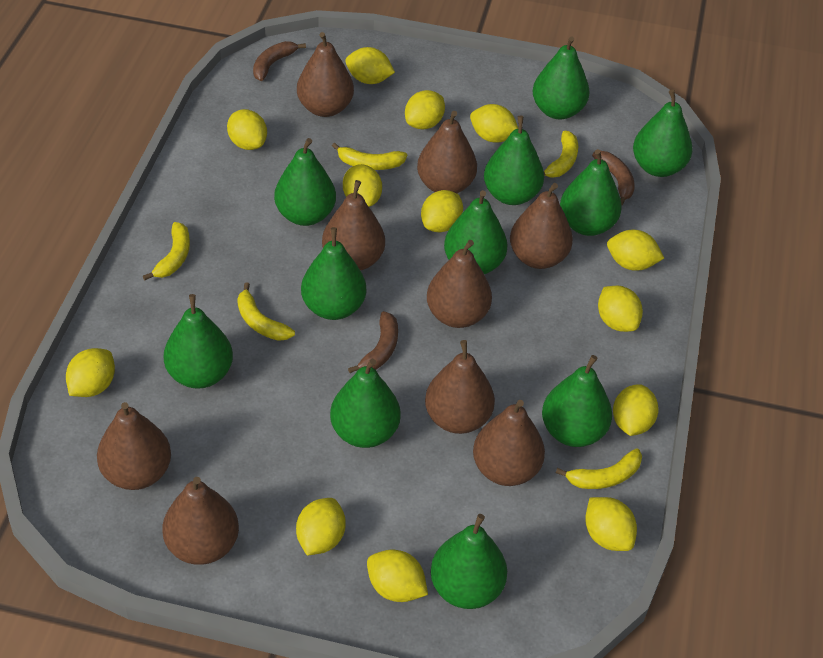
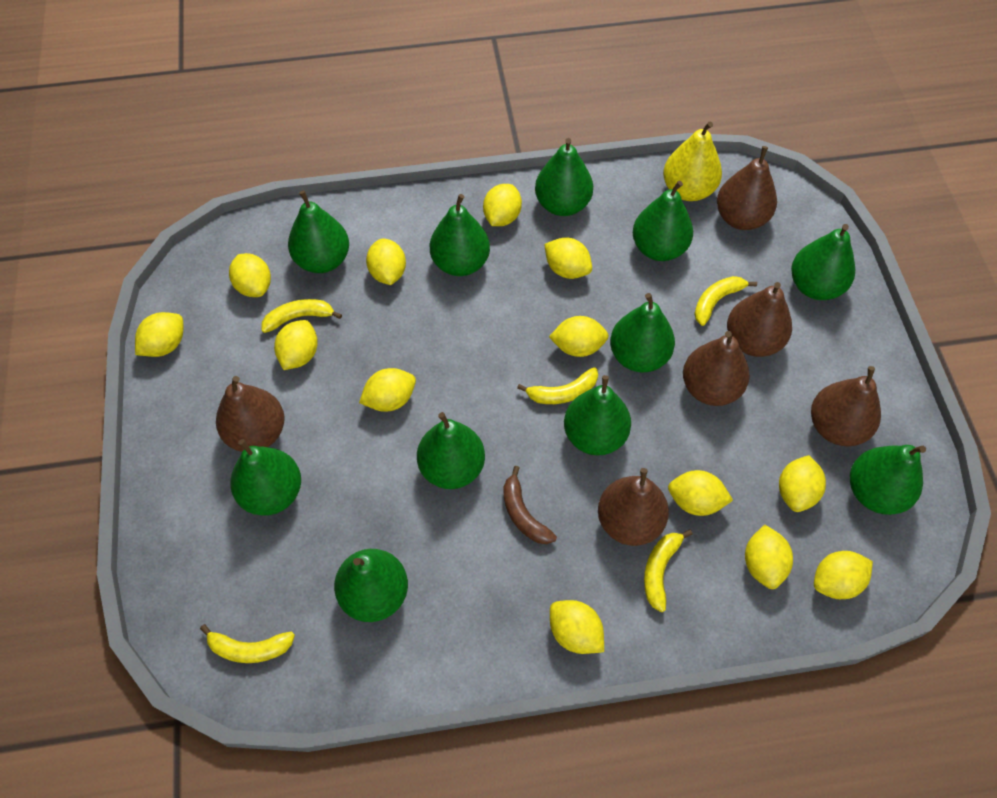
brown banana: [253,41,306,81] [348,311,398,373] [592,151,635,205] = 3 -> [504,466,557,544] = 1
brown pear: [97,402,171,490] [162,477,239,565] [297,32,354,117] [322,180,385,271] [417,111,477,193] [425,340,495,434] [427,240,492,328] [473,400,545,486] [510,183,573,269] = 9 -> [216,376,285,452] [598,468,669,546] [683,331,750,406] [717,146,777,230] [727,282,792,357] [811,366,881,446] = 6
yellow pear: none = 0 -> [663,122,722,201] = 1

